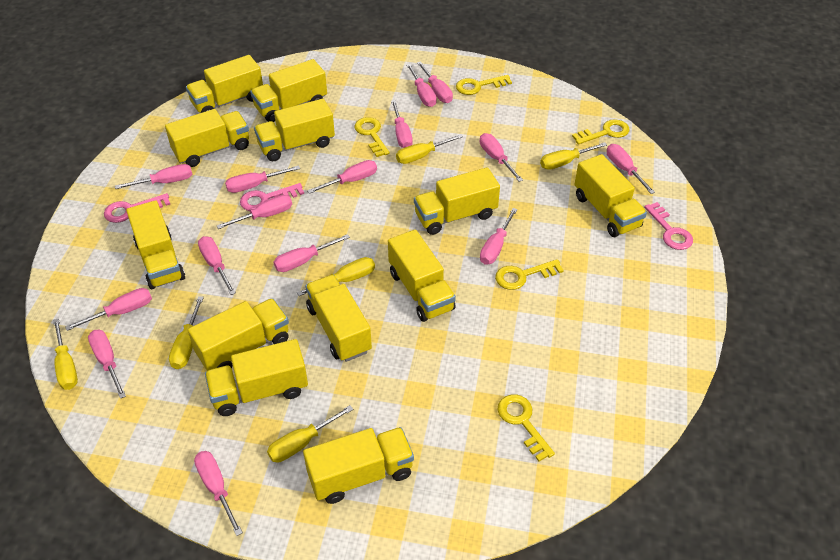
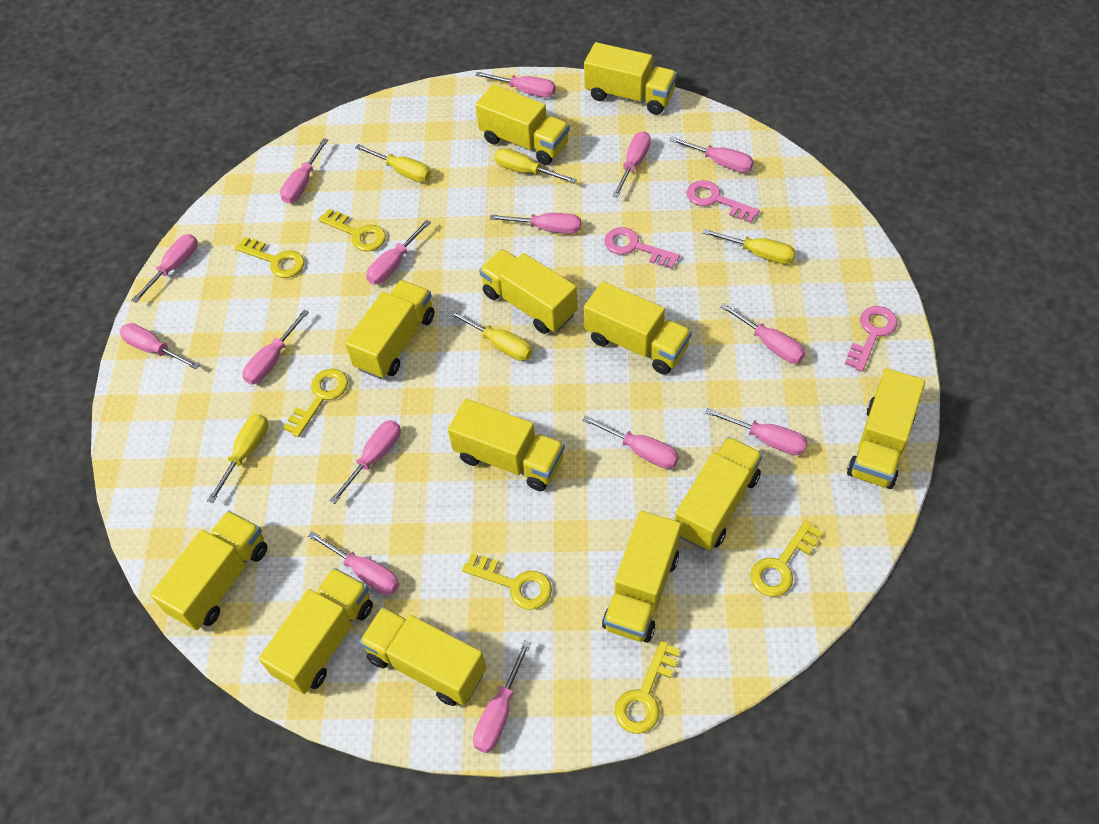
yellow key: [354,117,390,157] [456,75,512,95] [495,259,564,290] [497,394,555,461] [572,119,630,145] = 5 -> [235,236,304,278] [283,369,348,437] [318,209,386,251] [462,553,552,610] [615,640,681,734] [750,520,823,597] = 6
yellow screwdriver: [53,318,78,390] [169,296,204,369] [267,405,353,462] [297,257,375,296] [396,134,463,164] [540,142,607,170] = 6 -> [207,414,268,503] [355,144,431,182] [449,310,533,361] [494,148,577,183] [702,229,795,264] = 5

